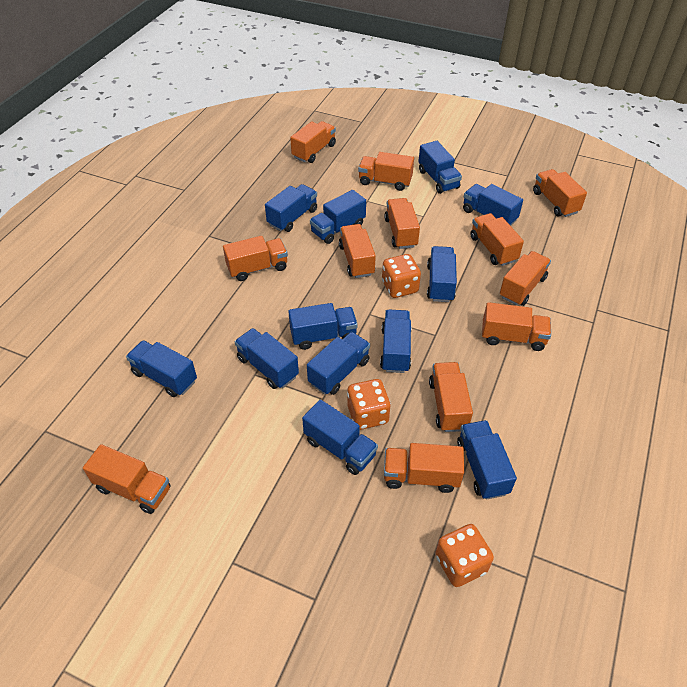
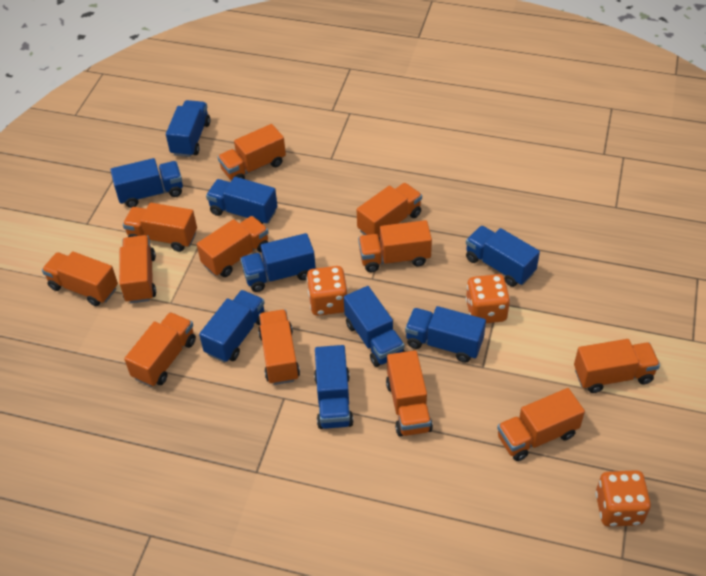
blue truck: [126,340,197,397] [235,328,299,389] [265,184,317,232] [288,303,358,350] [302,400,378,475] [307,332,370,395] [310,190,366,244] [380,310,411,373] [418,141,462,194] [427,246,457,302] [457,420,517,500] [463,184,523,226] = 12 -> [110,158,183,208] [166,100,210,157] [199,290,265,363] [206,177,278,224] [240,233,316,292] [314,345,353,429] [344,286,404,367] [405,306,486,362] [466,226,540,287] = 9

